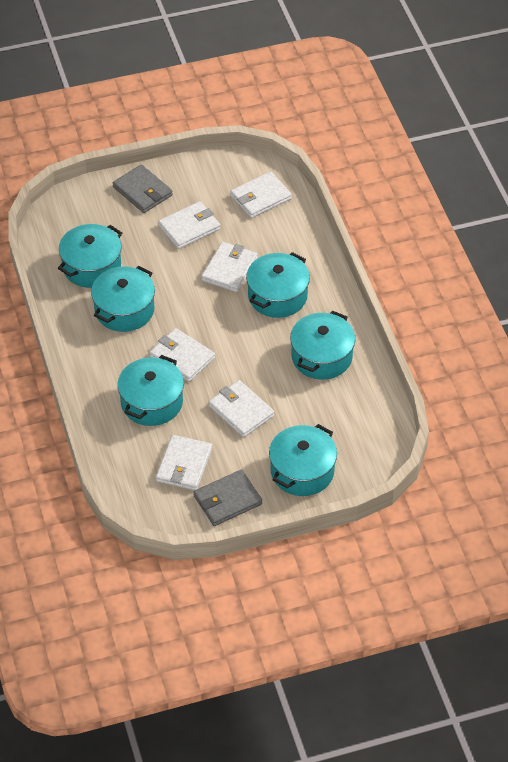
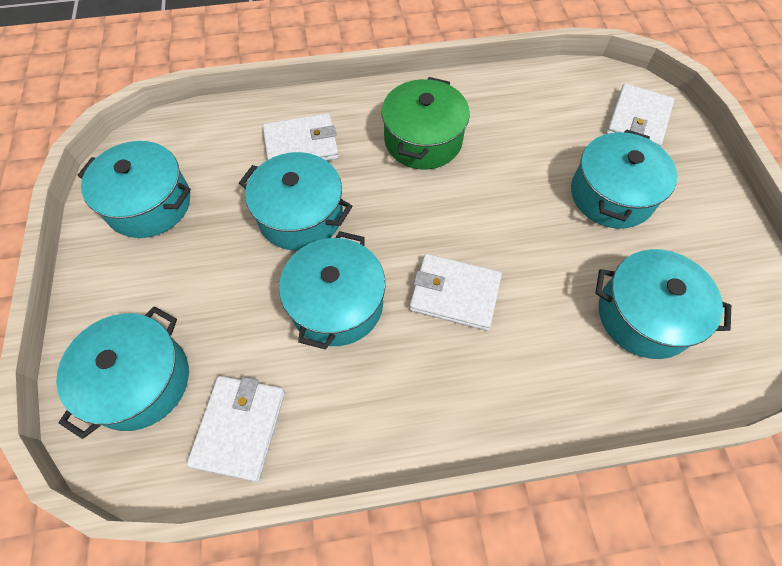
green pot: none = 0 -> [381,77,470,169] = 1
grey wallet: [113,164,173,213] [193,470,262,526] = 2 -> none = 0
white wallet: [149,328,215,382] [156,435,212,491] [158,201,220,249] [201,242,258,292] [208,380,274,437] [230,172,292,218] = 6 -> [187,376,285,482] [263,113,339,161] [409,254,502,331] [606,84,674,146] = 4

